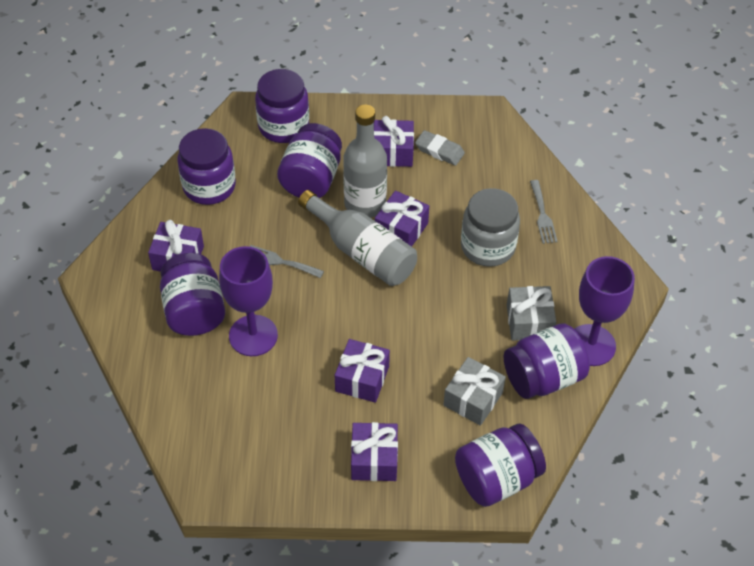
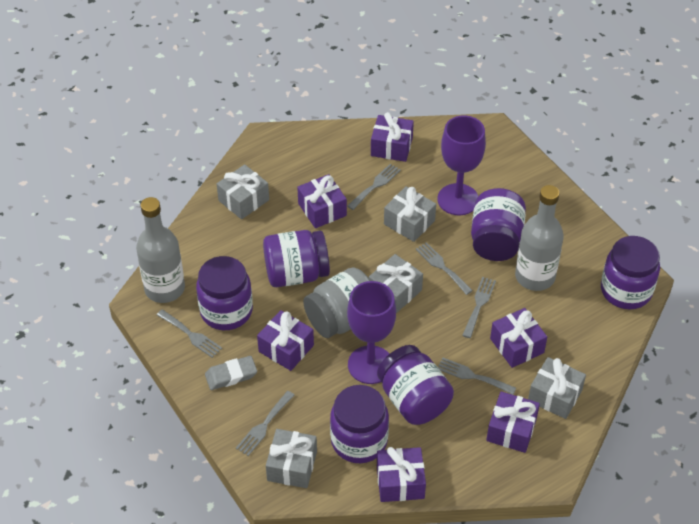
grey fork: [250,245,324,278] [530,180,558,244] = 2 -> [157,309,222,358] [236,391,295,456] [348,164,401,210] [416,242,473,295] [438,357,516,395] [462,277,496,338] = 6
grey gift: [443,357,506,426] [507,286,556,341] = 2 -> [217,164,269,219] [266,429,317,488] [369,254,423,313] [384,186,436,242] [528,357,586,419] = 5
purple gift: [148,220,204,272] [335,339,390,403] [351,422,398,481] [374,116,414,167] [375,191,429,247] = 5 -> [257,310,314,371] [297,174,347,228] [371,112,414,162] [377,447,426,502] [486,391,540,453] [490,308,547,368] = 6

